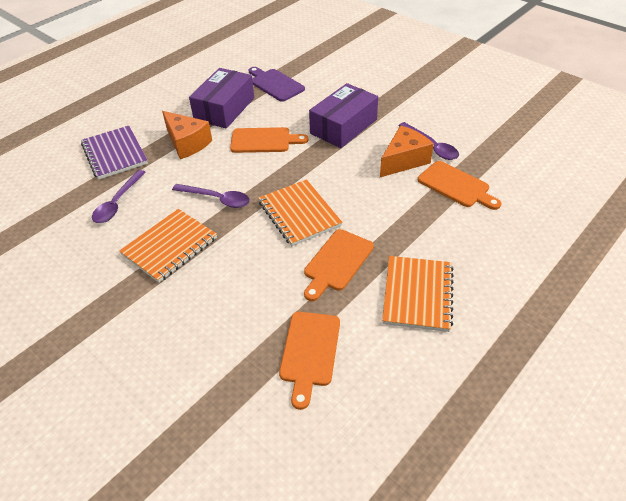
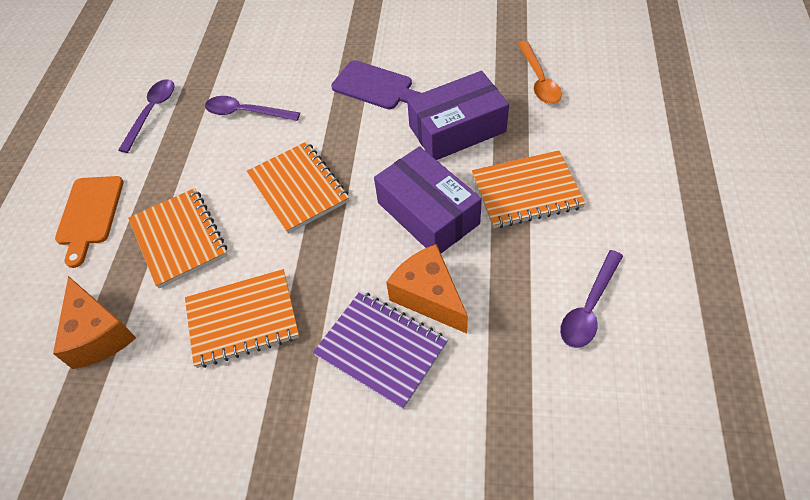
orange cutting board: [230,127,308,153] [279,312,340,410] [304,229,374,301] [418,161,501,210] = 4 -> [55,176,124,268] = 1
orange notebook: [119,209,217,283] [258,179,342,246] [382,256,454,332] = 3 -> [128,188,228,289] [185,269,299,368] [247,141,349,234] [472,150,586,228] = 4
orange spoon: none = 0 -> [518,41,562,104] = 1

